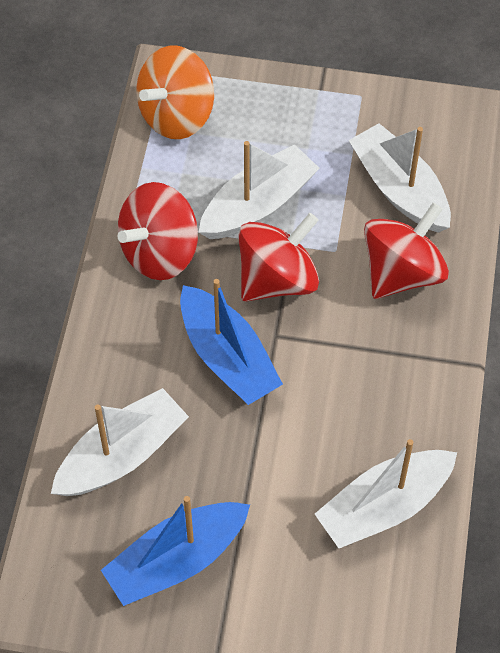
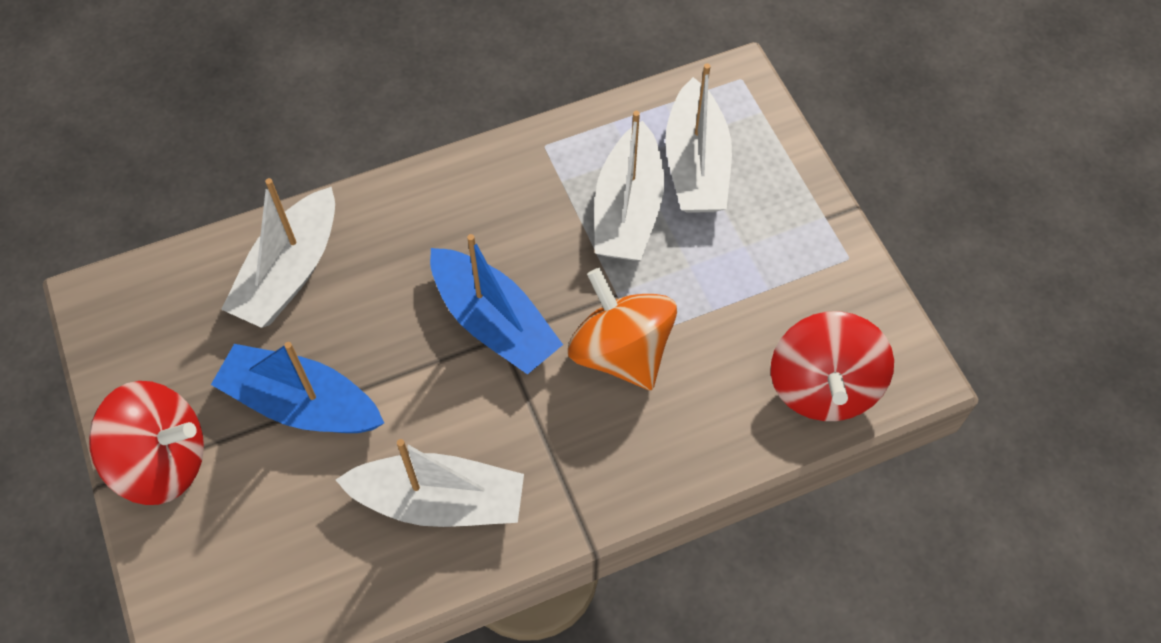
red spinning top: [118,182,198,280] [238,213,319,301] [364,203,449,299] = 3 -> [89,381,204,505] [771,311,894,421] = 2

